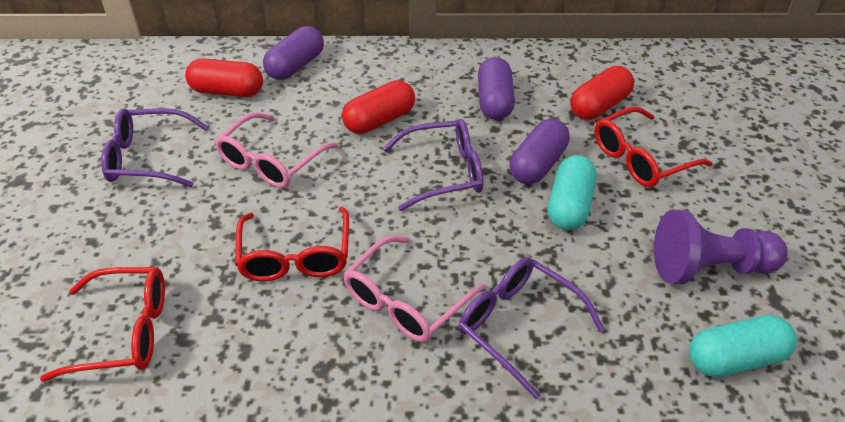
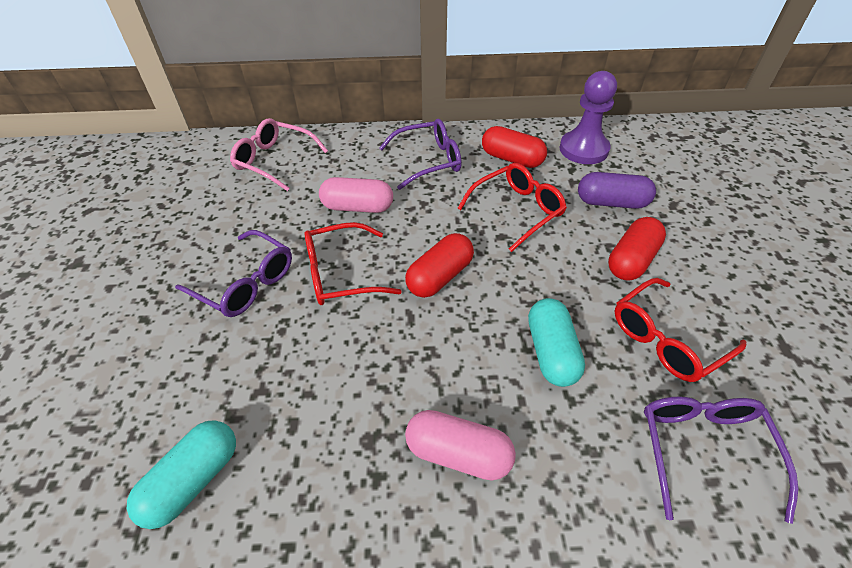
pink capsule: none = 0 -> [319,177,393,213] [405,410,516,480] = 2
pink glasses: [215,112,339,188] [344,236,486,342] = 2 -> [230,118,328,191] = 1
purple capsule: [263,26,324,80] [478,57,515,120] [510,119,570,184] = 3 -> [578,172,656,209] = 1

